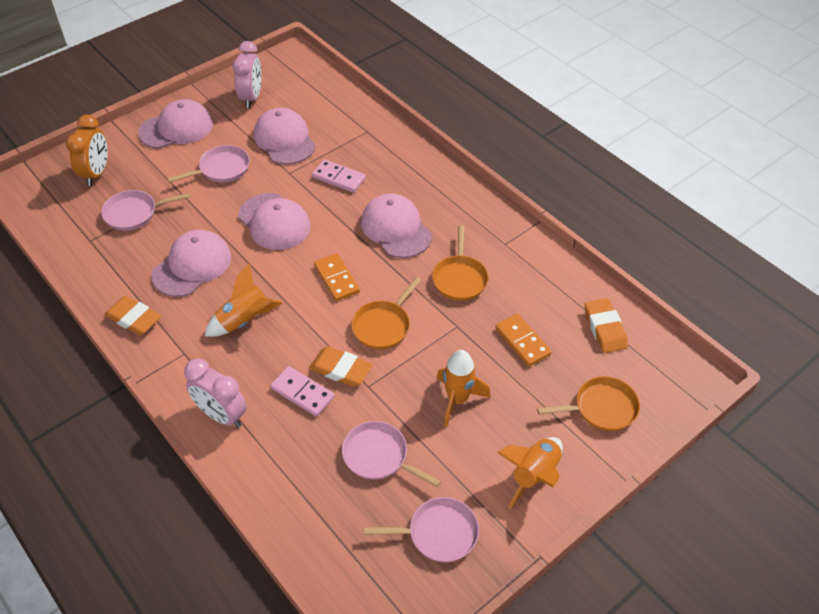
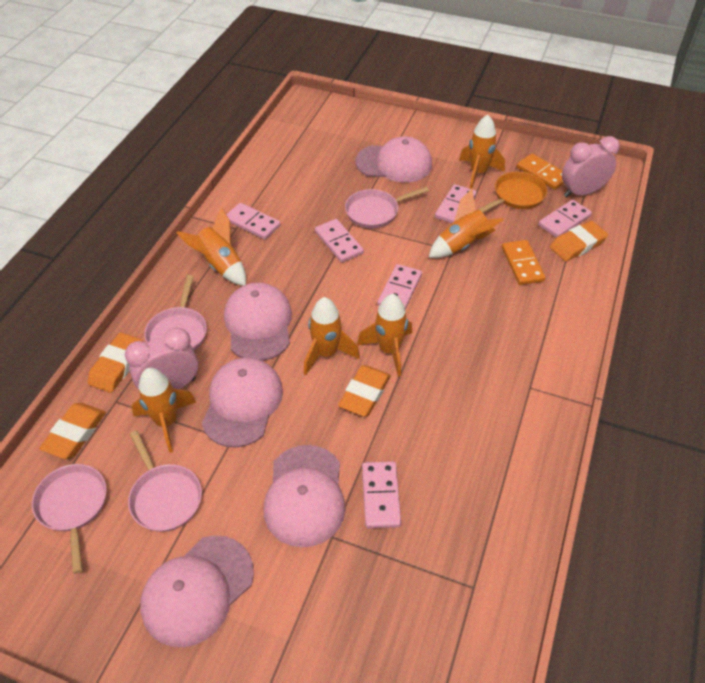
orange clock: [66,115,108,186] = 1 -> none = 0
orange eraser: [104,296,161,335] [309,346,373,387] [585,298,628,353] = 3 -> [39,403,106,459] [88,332,143,393] [338,365,391,417] [550,221,608,261] = 4
orange pan: [351,277,421,349] [432,226,489,301] [537,376,640,431] = 3 -> [479,172,547,213] = 1
orange rocket: [205,263,283,337] [436,350,491,426] [497,437,563,509] = 3 -> [132,368,196,453] [177,207,246,286] [304,297,360,375] [357,294,412,377] [429,189,504,258] [459,115,505,189] = 6
pink domino: [270,366,335,417] [312,159,366,193] = 2 -> [226,203,281,240] [315,219,364,263] [362,461,401,528] [377,264,422,309] [435,184,477,223] [538,200,592,238] = 6

